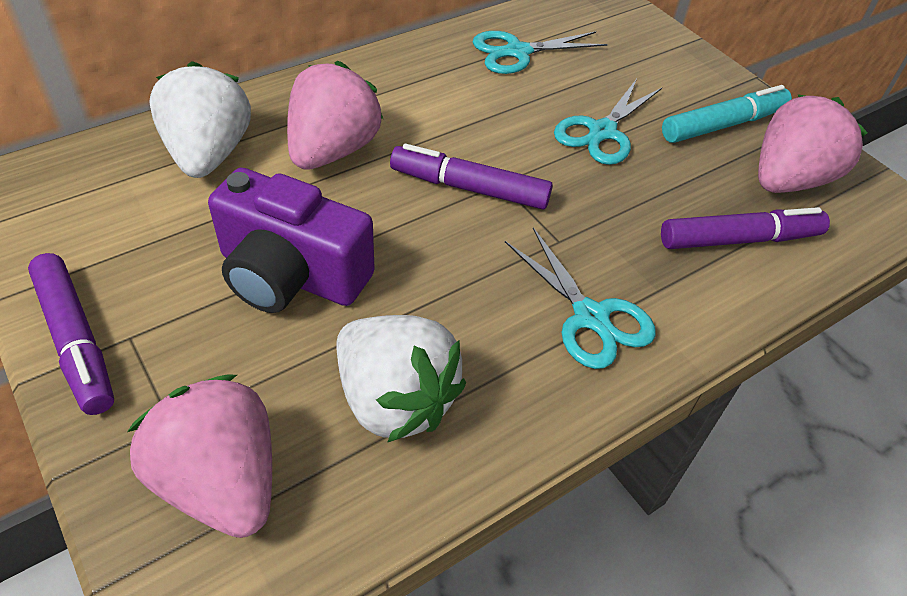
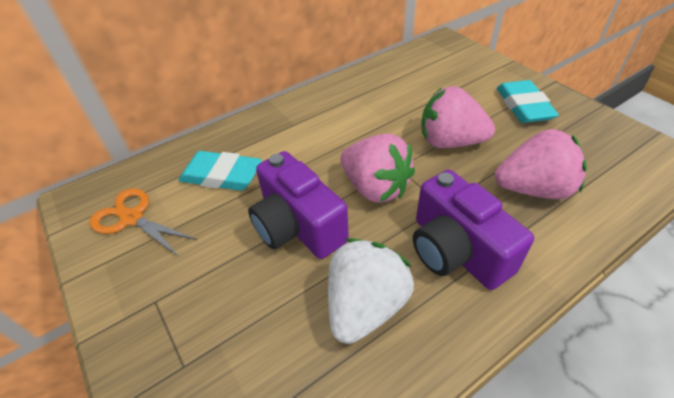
orange scissors: none = 0 -> [89,188,197,256] = 1
purple camera: [208,168,375,313] = 1 -> [248,151,349,259] [413,170,534,290] = 2
purple marker: [28,253,114,415] [390,144,553,210] [661,207,830,249] = 3 -> none = 0
turquoise eraser: none = 0 -> [178,151,262,191] [497,80,559,123] = 2
turquoise marker: [662,85,792,143] = 1 -> none = 0
turquoise scissors: [473,31,607,74] [505,227,656,369] [554,79,662,165] = 3 -> none = 0
white strawberry: [149,61,251,178] [336,315,466,443] = 2 -> [328,238,414,344] = 1

